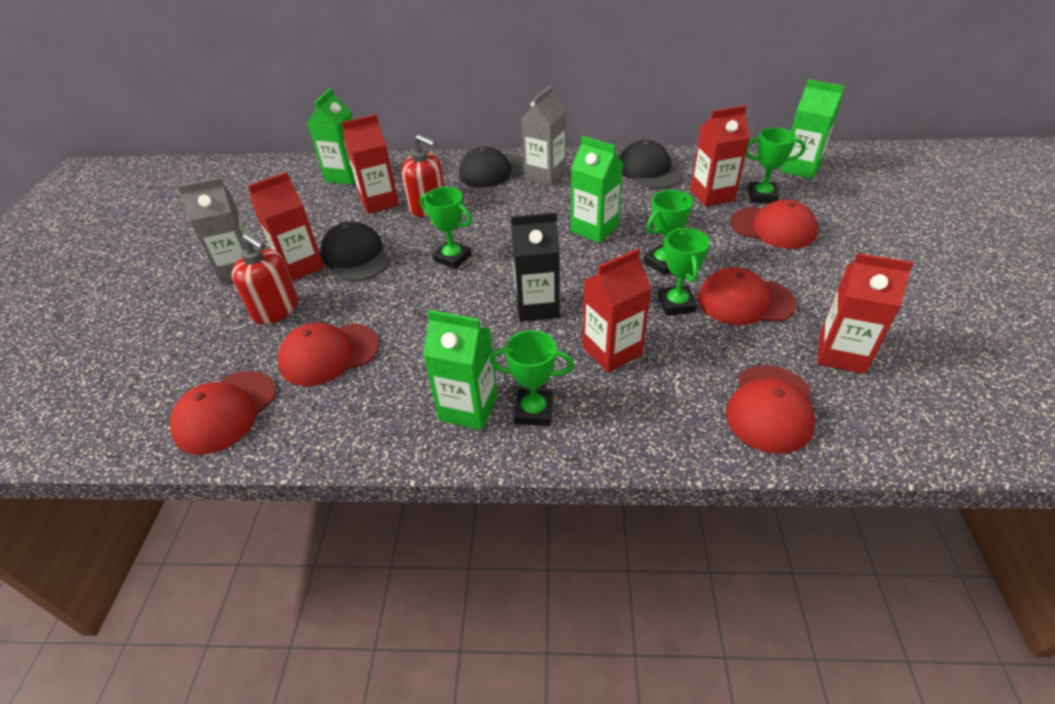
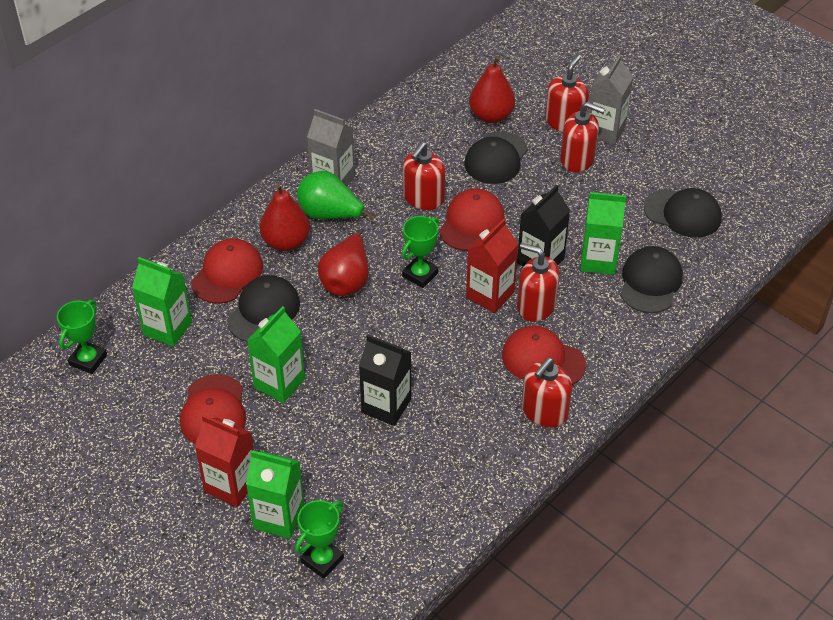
black cap: [320,221,390,282] [459,147,524,188] [619,140,683,189] = 3 -> [227,275,300,342] [464,131,528,184] [620,246,683,313] [644,188,722,238] = 4
black carton: [511,212,560,322] = 1 -> [359,335,411,426] [517,185,570,266] = 2
green pear: none = 0 -> [297,171,375,220] = 1
green trophy: [420,187,472,269] [490,330,574,426] [644,190,693,275] [658,228,710,316] [746,128,806,203] = 5 -> [57,300,107,374] [295,500,344,579] [402,216,439,288] = 3
red cap: [170,371,276,455] [278,322,379,386] [698,267,796,325] [726,365,815,454] [730,200,818,249] = 5 -> [180,374,246,444] [191,238,263,304] [439,188,504,251] [502,326,586,385] = 4
red carton: [247,172,324,281] [341,114,399,214] [582,248,651,373] [690,105,750,206] [818,253,914,374] = 5 -> [195,414,254,507] [466,219,518,313] = 2
red pear: none = 0 -> [260,184,310,251] [318,230,369,296] [469,56,515,123] = 3
red soap dispenser: [232,233,298,324] [402,134,445,217] = 2 -> [403,142,445,210] [517,243,560,322] [522,358,572,427] [545,55,589,132] [560,102,605,172] = 5

